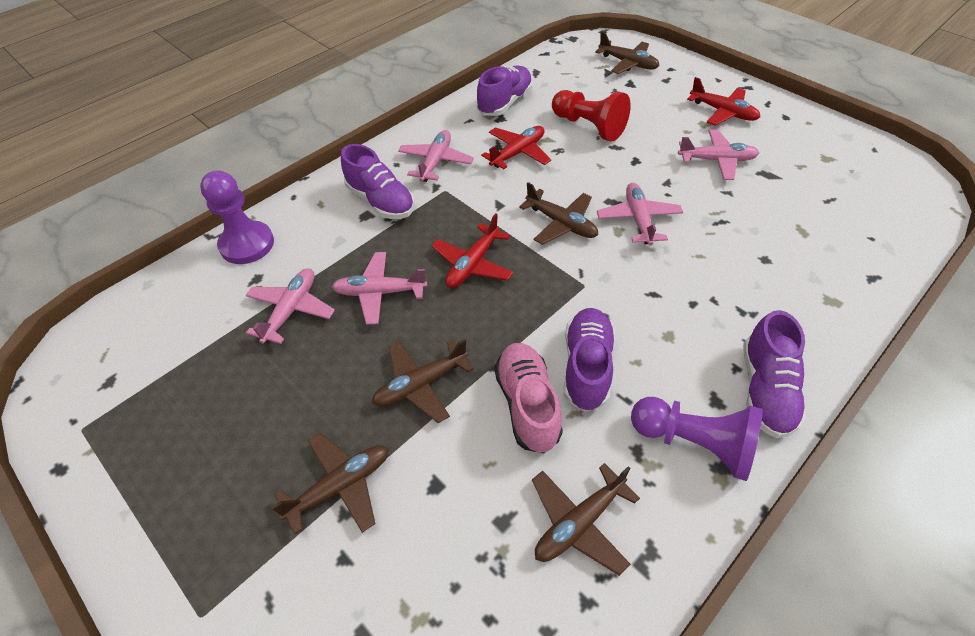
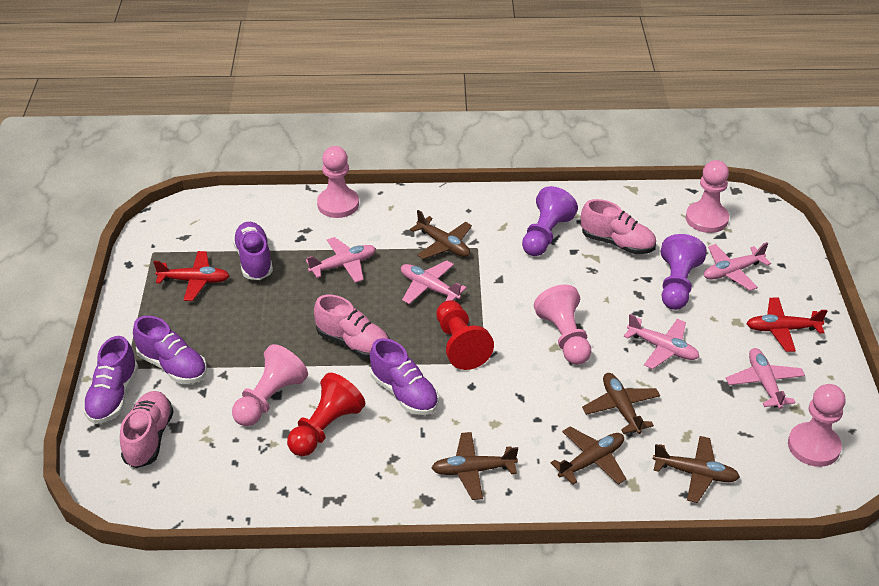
pink pawn: none = 0 -> [232,344,308,426] [317,146,359,218] [534,284,591,365] [686,160,729,233] [788,384,846,467] = 5
pink shoe: [495,343,563,453] = 1 -> [120,391,174,468] [314,295,390,359] [581,199,656,254] = 3
red pawn: [552,90,631,141] = 1 -> [287,373,365,456] [436,300,494,370] = 2
red plane: [432,213,514,288] [481,126,551,169] [687,77,760,126] = 3 -> [153,251,230,301] [746,298,827,352] = 2

